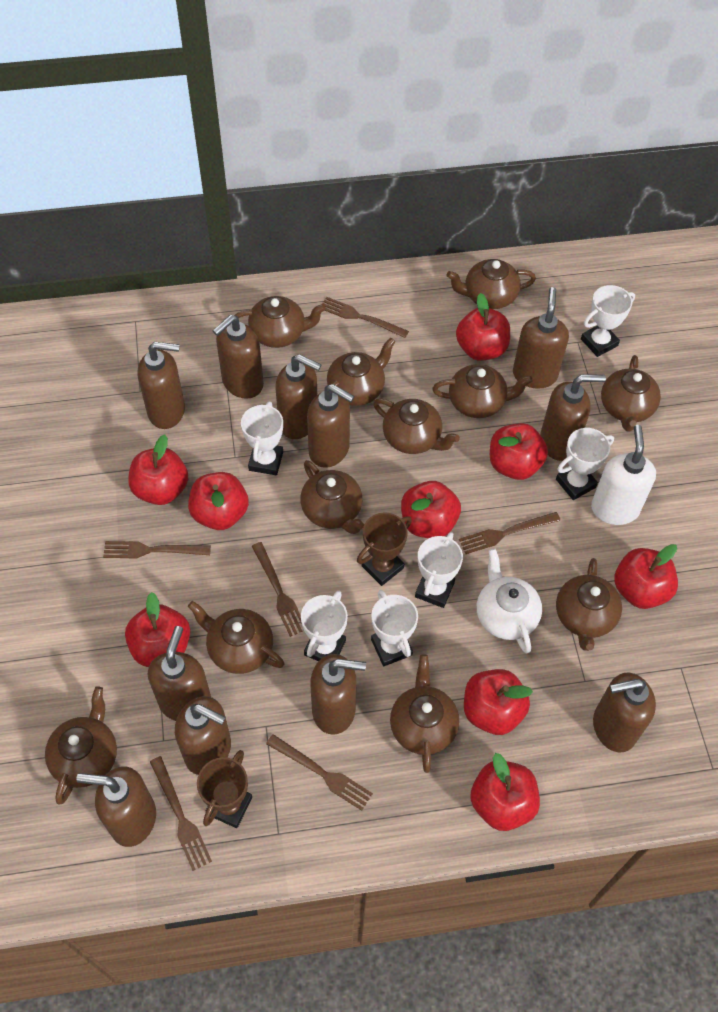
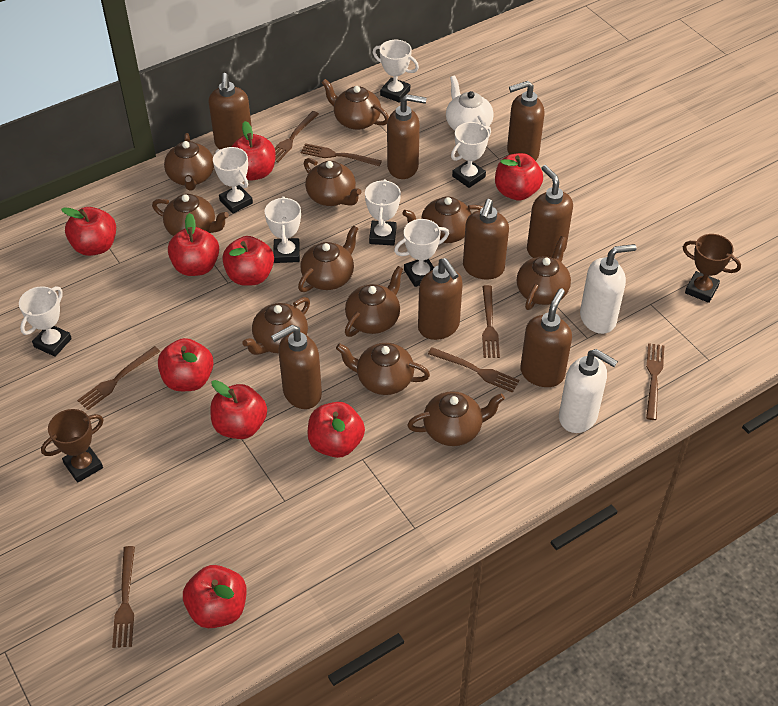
brown fork: [103,541,211,558] [150,756,212,871] [252,542,302,637] [266,734,373,811] [322,297,409,338] [459,512,561,554] = 6 -> [77,346,161,410] [112,546,135,648] [275,111,319,163] [301,143,382,166] [428,347,519,393] [482,285,500,358] [646,343,664,420] = 7
brown soap dispenser: [76,766,156,847] [138,342,185,429] [148,626,211,721] [175,696,231,775] [213,315,264,399] [275,354,322,439] [307,384,355,468] [310,654,366,735] [513,287,569,389] [540,374,606,461] [593,673,656,752] = 11 -> [208,73,252,150] [271,325,322,409] [387,94,427,179] [418,258,463,340] [463,199,509,279] [507,81,545,161] [520,288,572,387] [527,165,573,258] = 8
white soap dispenser: [591,425,656,525] = 1 -> [559,349,618,433] [580,244,636,334] = 2
white trophy: [241,401,283,475] [301,591,348,661] [371,590,418,666] [415,532,463,608] [556,428,614,500] [581,285,635,357] = 6 -> [19,286,72,357] [213,147,253,214] [265,196,301,263] [365,179,401,246] [373,40,419,103] [394,219,449,287] [451,122,491,188] = 7

